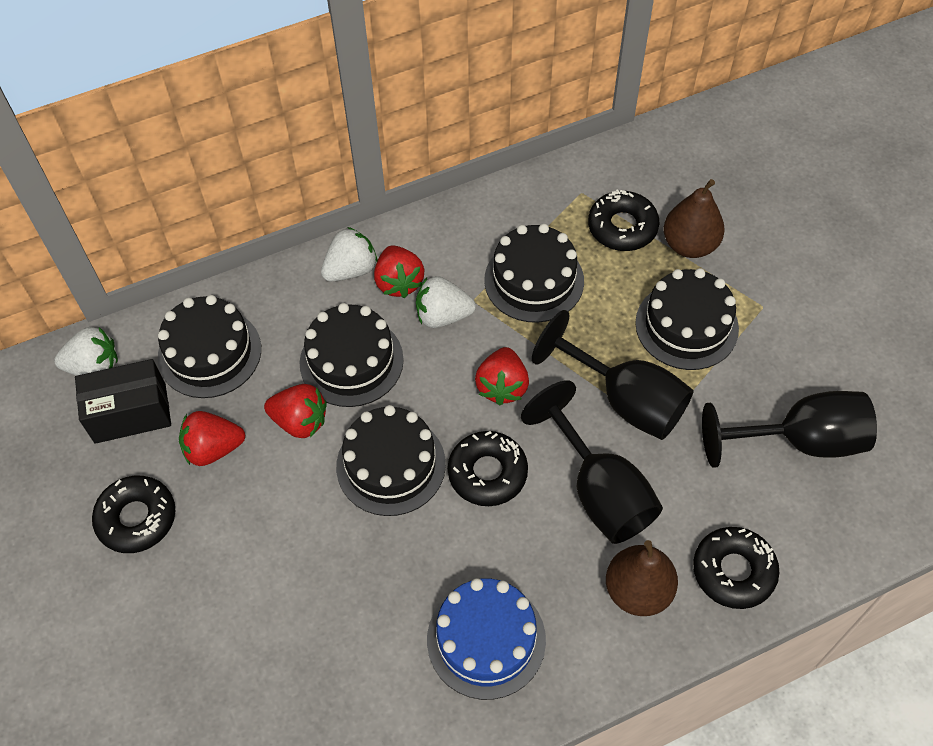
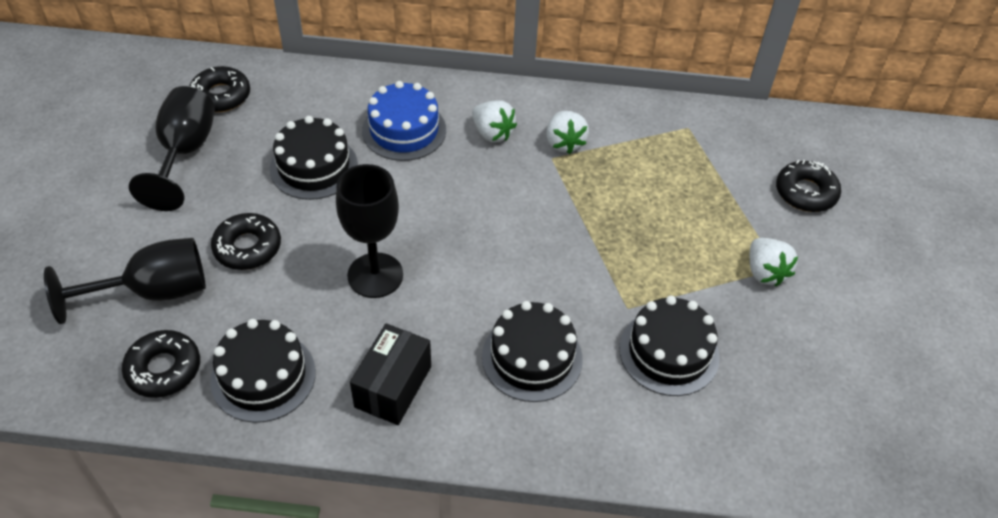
black cake: [158,295,261,398] [300,303,404,407] [336,405,446,516] [484,224,584,323] [635,268,739,370] = 5 -> [210,319,316,423] [270,116,358,200] [482,301,583,402] [619,296,720,396] = 4
brown pear: [606,540,678,616] [664,179,725,258] = 2 -> none = 0
red strawberry: [179,411,245,466] [264,384,327,438] [374,245,424,298] [475,347,529,405] = 4 -> none = 0

